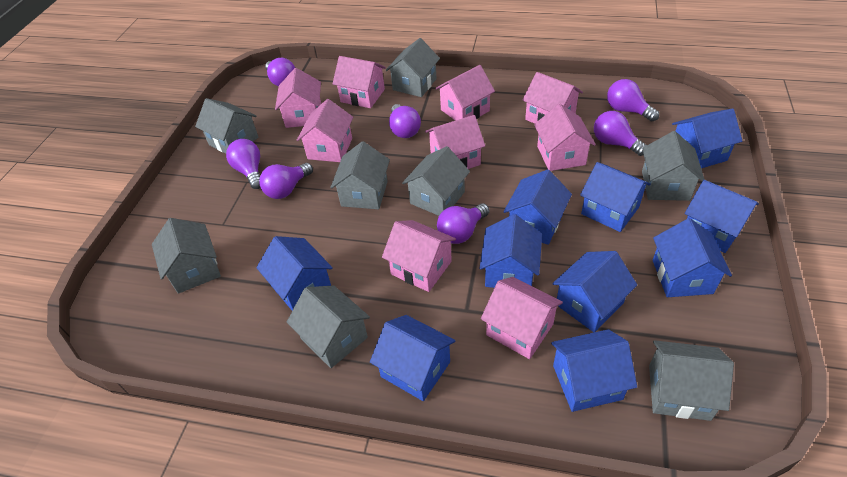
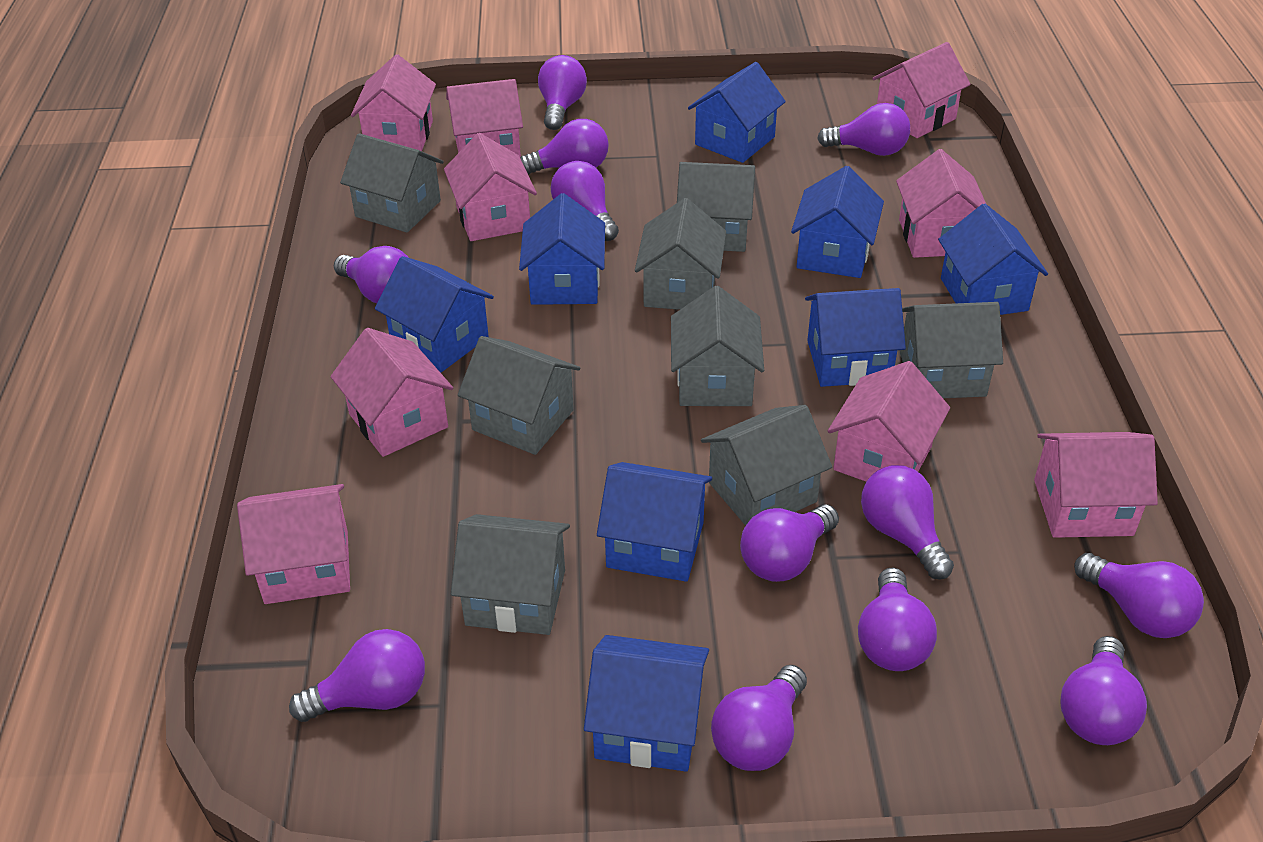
blue house: [256,236,333,310] [370,315,456,401] [479,214,542,288] [503,170,572,245] [551,329,637,412] [552,251,637,332] [580,162,651,232] [653,218,732,297] [672,108,742,168] [684,180,759,253] = 10 -> [375,256,494,372] [519,193,605,305] [584,635,709,772] [597,462,712,582] [688,62,786,163] [791,166,884,278] [805,288,906,387] [938,204,1048,315] = 8
purple light bulb: [226,139,261,189] [259,163,313,199] [265,58,295,86] [389,104,421,138] [437,203,489,244] [594,111,647,156] [607,79,659,121] = 7 -> [289,629,425,722] [334,246,409,303] [520,119,609,174] [538,55,587,130] [551,161,619,241] [711,665,807,771] [740,504,839,582] [817,103,910,156] [858,568,937,671] [861,465,954,580] [1060,636,1147,745] [1074,553,1204,638] = 12

